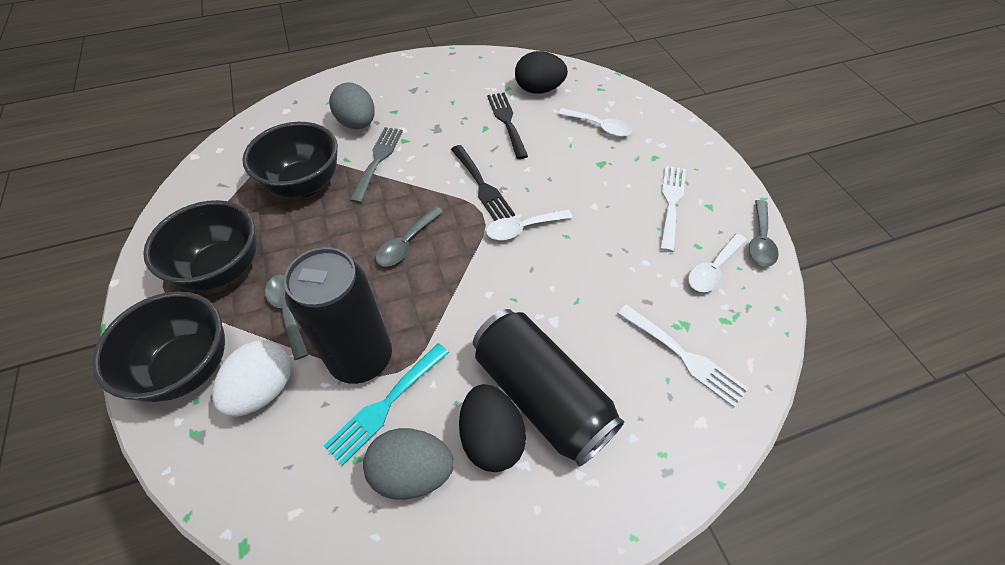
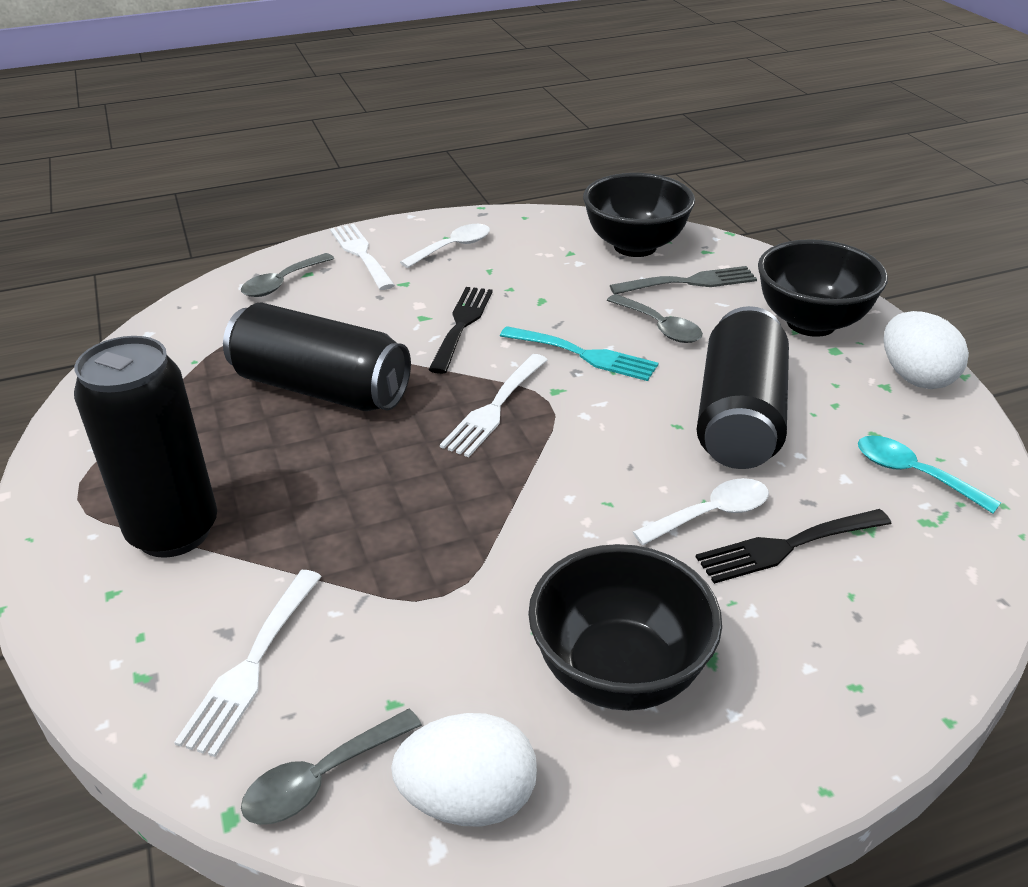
black can: [284,247,392,384] [473,309,624,467] = 2 -> [74,336,217,558] [223,302,411,411] [697,306,789,469] = 3
black egg: [459,384,526,472] [515,51,568,94] = 2 -> none = 0
grey egg: [329,82,375,129] [363,428,454,500] = 2 -> none = 0
turquoise spoon: none = 0 -> [858,436,1001,514] = 1
white egg: [212,340,291,417] = 1 -> [391,713,537,826] [884,311,969,389] = 2
white fork: [618,305,749,408] [660,166,686,252] = 2 -> [174,570,322,757] [330,224,395,290] [440,354,548,457] = 3
white spoon: [486,209,573,240] [558,108,632,137] [688,233,747,292] = 3 -> [400,224,490,268] [633,478,769,545] = 2

